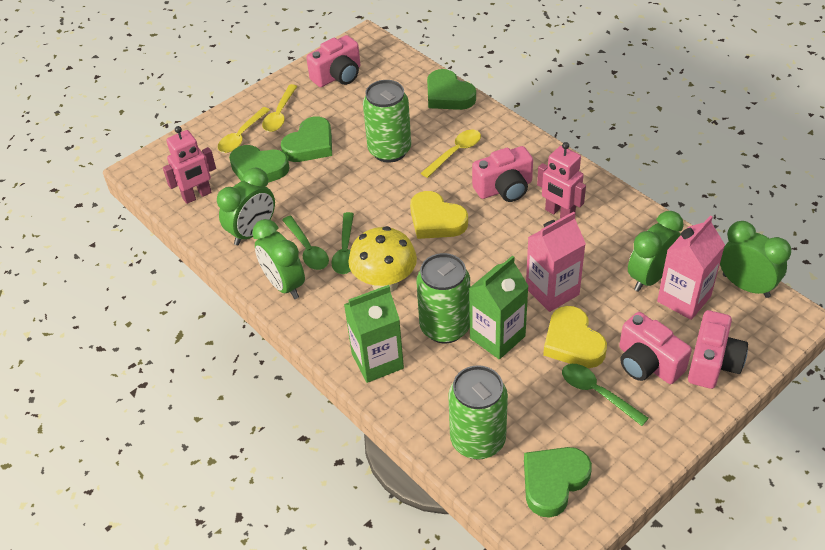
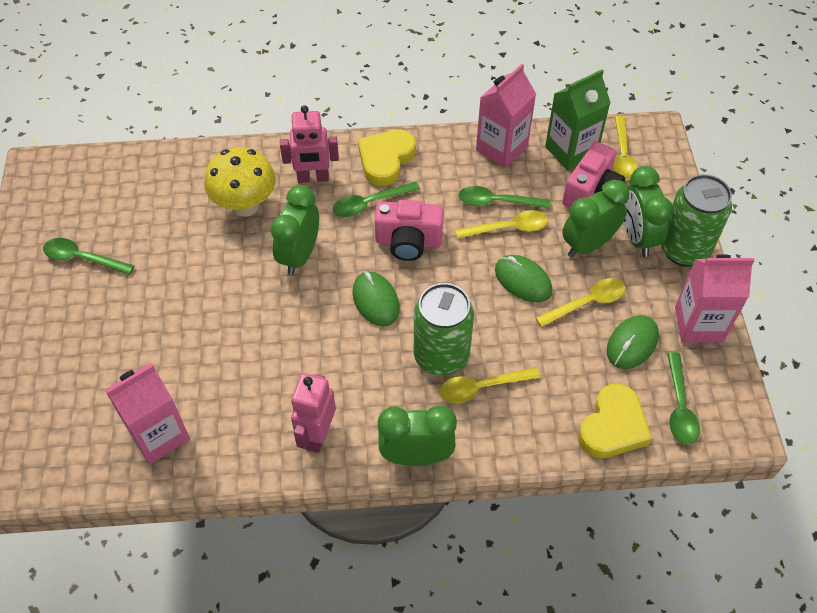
green can: [363,80,411,163] [416,253,470,344] [448,365,508,460] = 3 -> [414,283,474,376] [661,174,732,266] = 2
green carton: [344,285,404,383] [469,256,529,359] = 2 -> [545,69,611,170] = 1
green heart: [229,145,290,183] [281,116,332,162] [427,69,476,110] [524,447,592,518] = 4 -> none = 0
green mouse: none = 0 -> [352,271,399,327] [495,255,552,302] [607,315,659,369] = 3
green spoon: [282,216,329,270] [331,212,354,274] [562,364,649,426] = 3 -> [43,238,134,275] [333,182,420,217] [459,186,550,209] [667,352,700,445] = 4
pink camera: [306,35,360,87] [472,146,533,202] [619,312,692,384] [688,310,748,389] = 4 -> [375,200,444,261] [562,141,625,208] = 2
pink carton: [526,212,586,312] [657,215,725,320] = 2 -> [105,364,190,464] [476,64,536,168] [675,254,755,342] = 3
yellow spoon: [218,107,270,153] [262,84,297,132] [421,129,481,178] = 3 -> [439,367,540,403] [455,210,548,239] [536,278,625,327] [613,116,638,181] = 4

